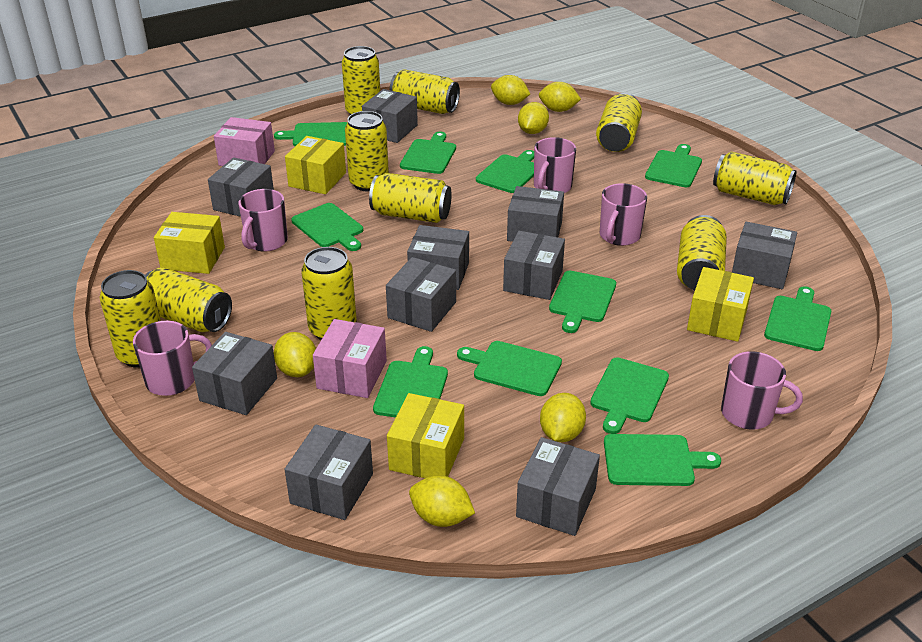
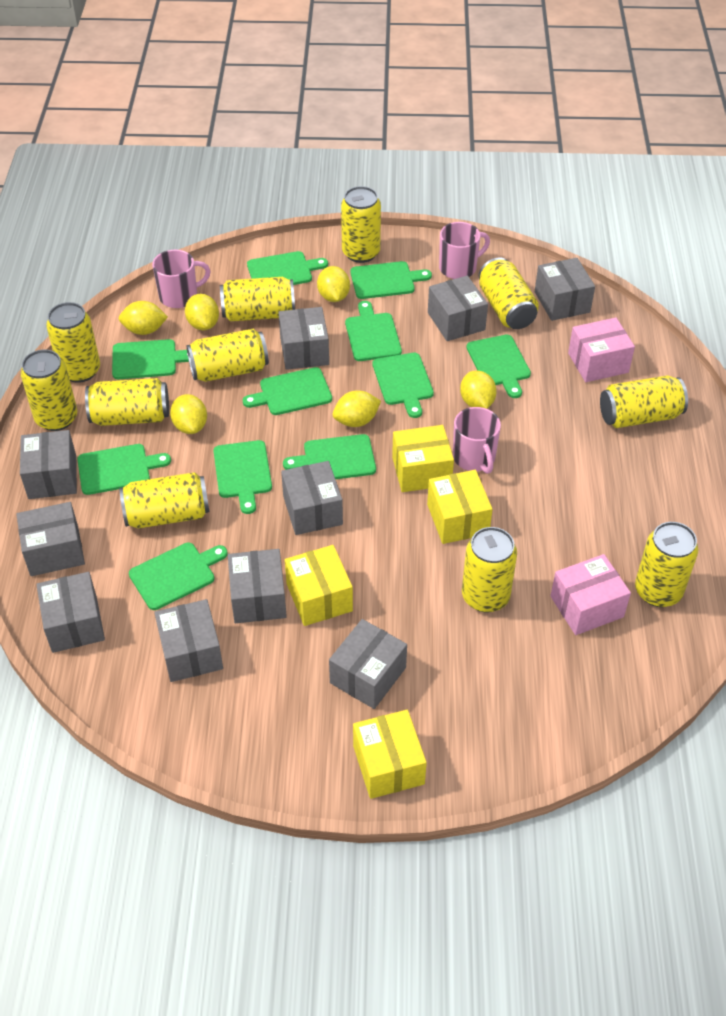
pink mug: [133,321,212,396] [238,189,288,252] [534,137,576,193] [600,183,647,246] [721,351,803,429] = 5 -> [152,250,210,308] [439,222,490,279] [453,407,501,474] = 3
yellow can: [99,270,161,368] [145,267,232,332] [301,247,357,340] [342,46,380,115] [345,111,389,192] [369,173,452,223] [390,69,460,114] [596,93,642,152] [677,215,727,290] [713,152,797,205] = 10 -> [21,350,77,431] [46,302,100,383] [85,378,169,426] [119,472,209,529] [187,329,269,382] [220,277,295,321] [341,186,381,263] [462,527,517,612] [479,257,539,329] [600,375,688,428] [635,522,698,607] = 11

